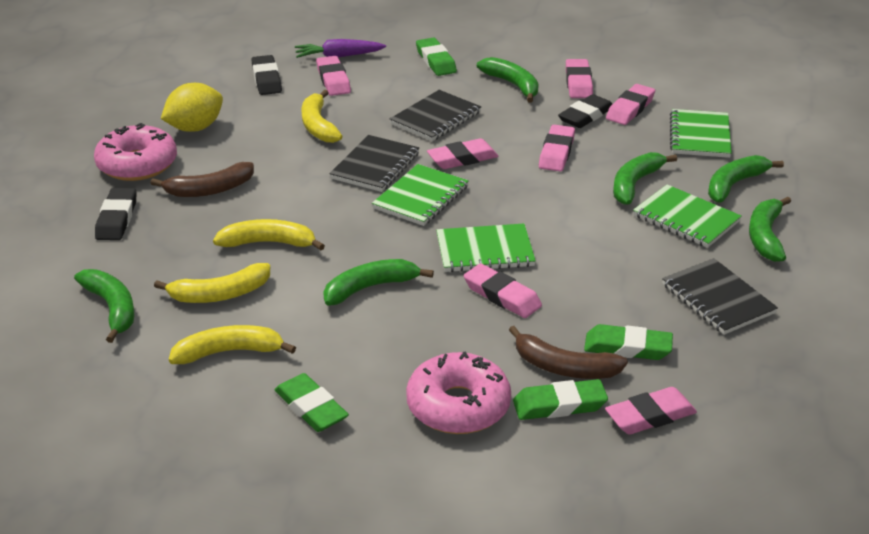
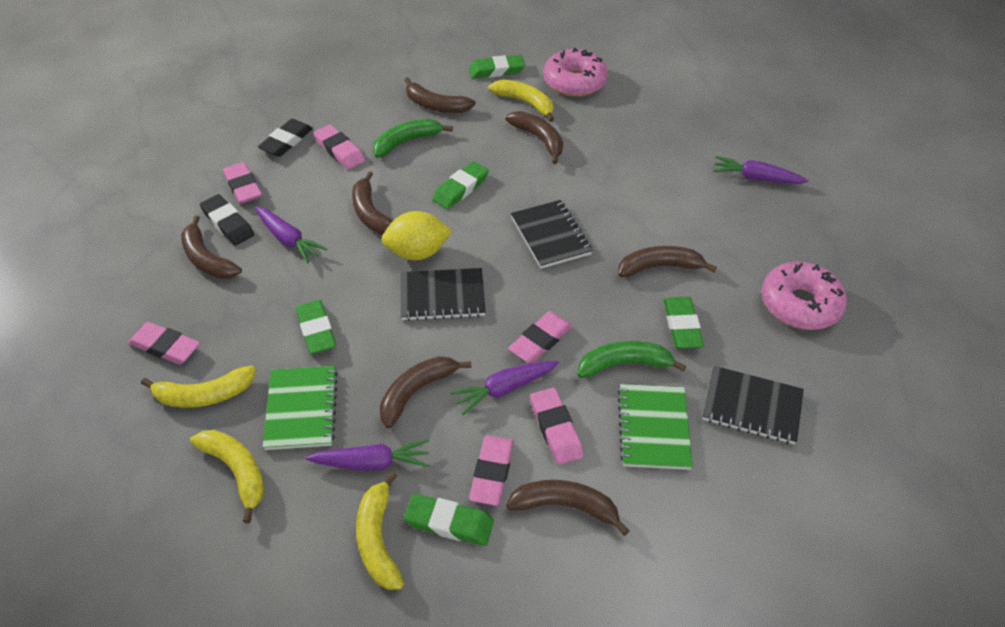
black eraser: [95,188,136,240] [251,55,282,95] [558,94,612,128] = 3 -> [200,194,254,246] [258,119,313,157] = 2
brown banana: [150,162,254,197] [509,326,628,379] = 2 -> [181,215,242,279] [352,171,393,235] [380,356,471,428] [404,77,476,113] [505,111,563,164] [506,480,629,536] [618,246,717,277] = 7
green banana: [74,269,135,343] [323,259,434,306] [477,57,539,103] [613,152,677,204] [708,155,784,203] [749,197,791,262] = 6 -> [373,119,453,158] [578,341,686,378] = 2
green eraser: [274,373,349,432] [416,38,457,76] [513,379,608,420] [584,324,673,360] = 4 -> [296,300,336,354] [404,494,494,546] [432,161,489,209] [469,55,525,78] [664,297,704,348] = 5
green notebook: [372,164,469,226] [436,224,536,272] [633,184,741,248] [670,109,732,158] = 4 -> [263,366,338,450] [618,384,693,470] = 2
pink eraser: [316,56,351,96] [427,138,499,169] [464,264,542,318] [539,125,575,172] [566,59,593,98] [605,387,697,434] [606,84,655,125] = 7 -> [128,322,200,365] [223,162,262,204] [314,124,365,169] [469,435,514,506] [508,311,573,363] [530,388,583,465] = 6
purple carrot: [295,39,386,58] = 1 -> [255,206,327,264] [306,439,429,471] [450,361,559,415] [713,156,808,184] = 4

